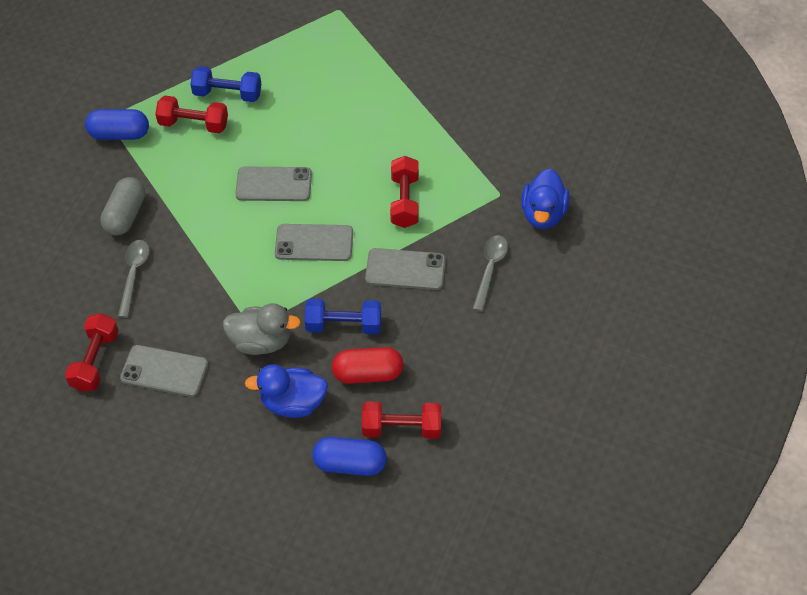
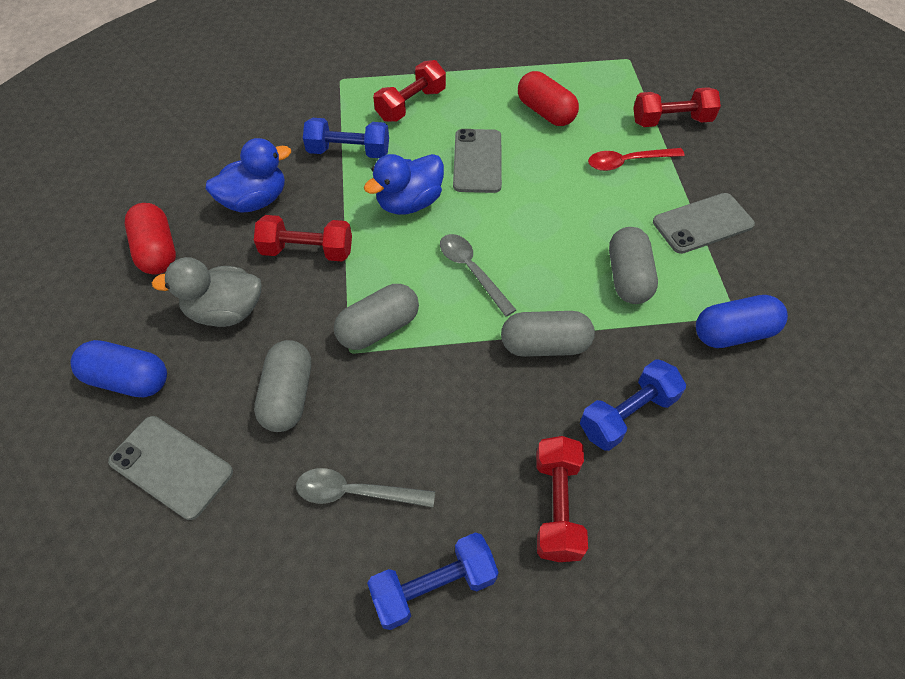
blue dumbbell: [190,66,261,102] [305,298,381,334] = 2 -> [303,118,389,158] [367,532,499,630] [580,359,686,451] = 3
grey capsule: [100,177,145,235] = 1 -> [254,340,311,432] [334,284,419,350] [501,311,595,357] [609,227,658,304] = 4
grey phone: [120,345,208,397] [235,167,312,201] [275,224,353,261] [365,248,446,290] = 4 -> [108,416,233,520] [453,129,502,193] [653,193,755,254] = 3
red capsule: [332,347,403,384] = 1 -> [125,203,176,274] [518,71,579,126] = 2
red spoon: none = 0 -> [588,148,685,171] = 1

